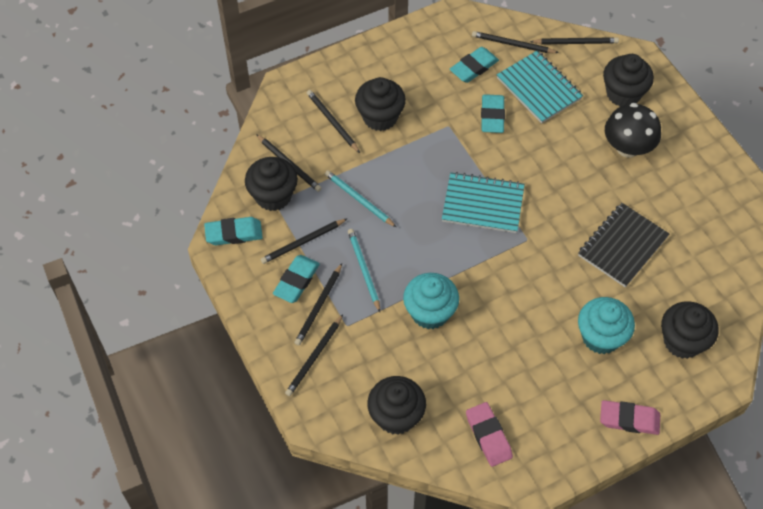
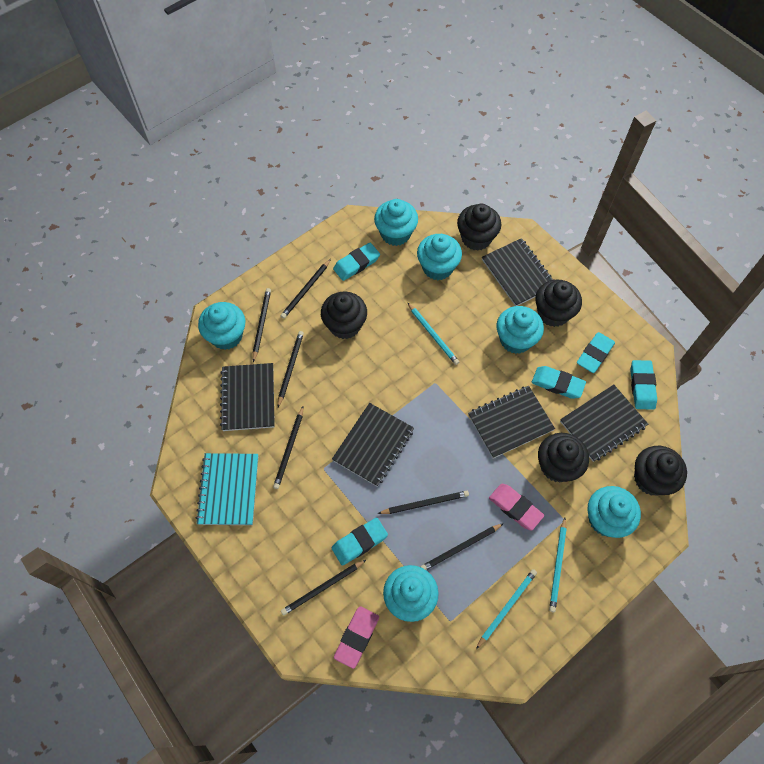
black mushroom: [605,103,661,158] = 1 -> none = 0
black notebook: [578,203,669,287] = 1 -> [220,363,275,431] [332,403,414,487] [468,386,555,458] [482,238,553,306] [560,384,648,462] = 5
turquoise cupcake: [403,273,459,329] [578,297,635,354] = 2 -> [198,302,245,350] [374,199,418,246] [383,565,439,622] [417,234,462,280] [497,306,544,354] [587,486,641,538] = 6
turquoise eraser: [204,217,263,245] [273,255,320,303] [450,47,499,83] [481,94,505,133] = 4 -> [332,518,388,566] [333,243,380,281] [532,366,586,399] [577,332,615,373] [630,360,657,410] = 5
turquoise notebook: [442,172,525,233] [497,50,583,123] = 2 -> [196,453,258,525] = 1
turquoise pencil: [325,170,396,227] [348,229,380,312] = 2 -> [407,302,459,365] [476,569,537,649] [549,517,567,612] = 3

